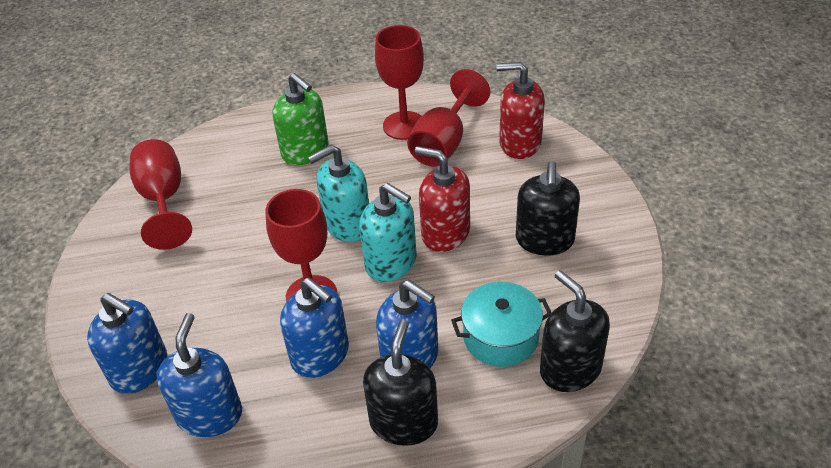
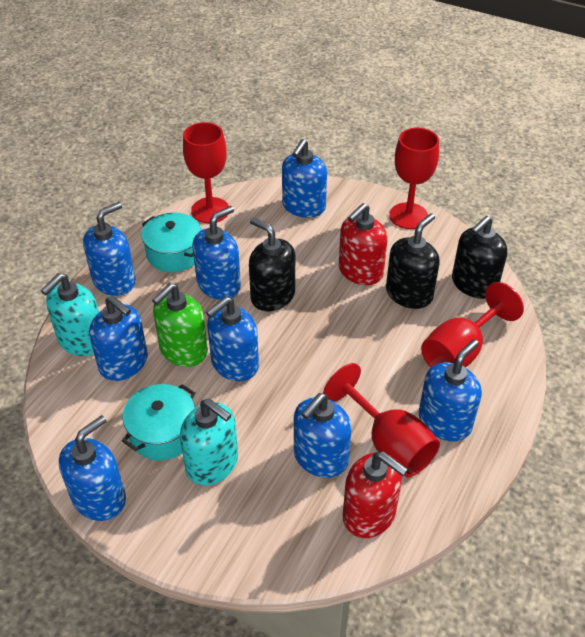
blue soap dispenser: [87,293,167,394] [157,313,242,437] [280,277,349,378] [376,280,438,368] = 4 -> [59,415,126,521] [83,202,135,296] [89,296,148,381] [192,206,241,300] [206,296,259,381] [282,139,327,218] [294,393,351,478] [419,339,482,441] = 8
turquoise pot: [451,282,551,367] = 1 -> [122,384,196,461] [141,213,201,272] = 2

